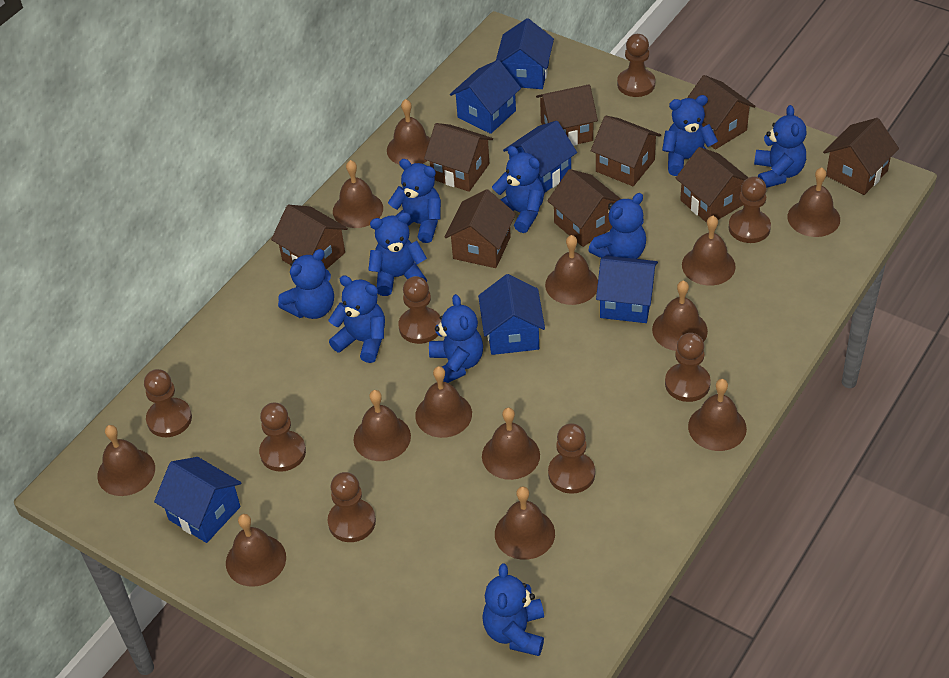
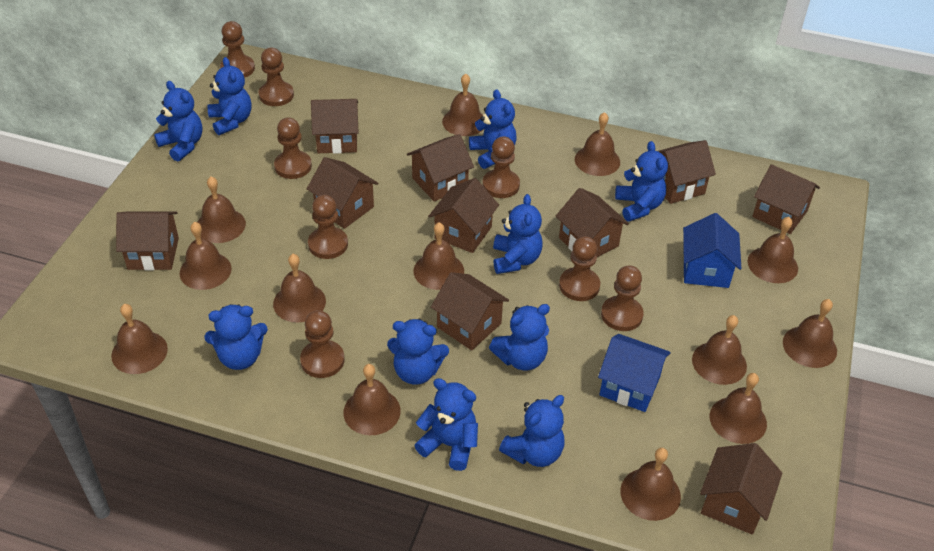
blue house: [154,457,241,543] [450,60,521,134] [478,274,545,355] [496,18,554,89] [503,121,577,193] [596,256,658,323] = 6 -> [598,334,671,412] [683,213,741,288] = 2
brown house: [271,205,348,269] [424,123,493,192] [445,189,516,268] [536,84,598,146] [547,169,621,247] [591,116,661,186] [676,147,749,223] [687,75,755,150] [823,118,899,195] = 9 -> [116,211,179,270] [307,157,379,229] [311,99,359,154] [407,134,474,202] [428,178,499,253] [431,272,509,350] [556,188,629,257] [658,140,716,204] [700,443,782,534] [752,164,820,234] = 10

